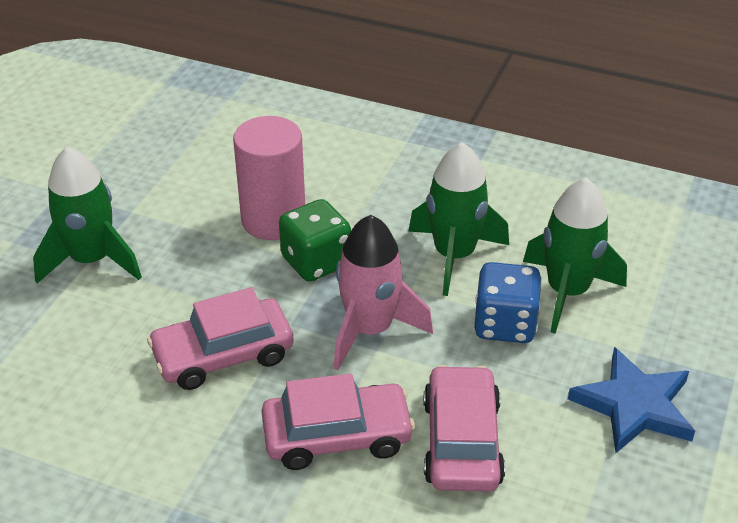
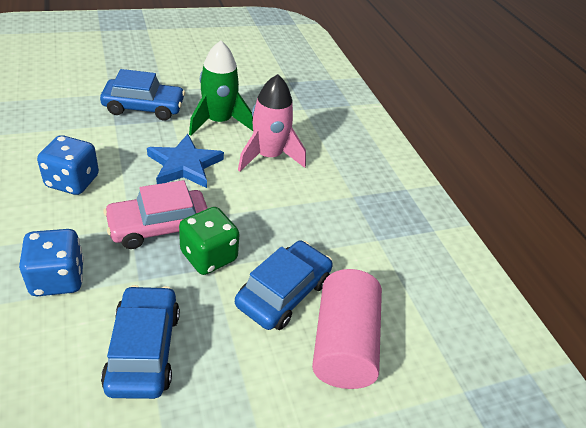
blue car: none = 0 -> [100,69,185,121] [101,285,180,399] [235,241,333,330] = 3
blue dice: [474,262,542,343] = 1 -> [19,229,84,296] [37,135,99,195] = 2
green rocket: [33,147,142,283] [408,142,509,296] [523,178,627,334] = 3 -> [189,40,253,136] = 1
pink car: [147,287,294,390] [261,373,415,470] [424,365,505,492] = 3 -> [103,180,208,249] = 1

